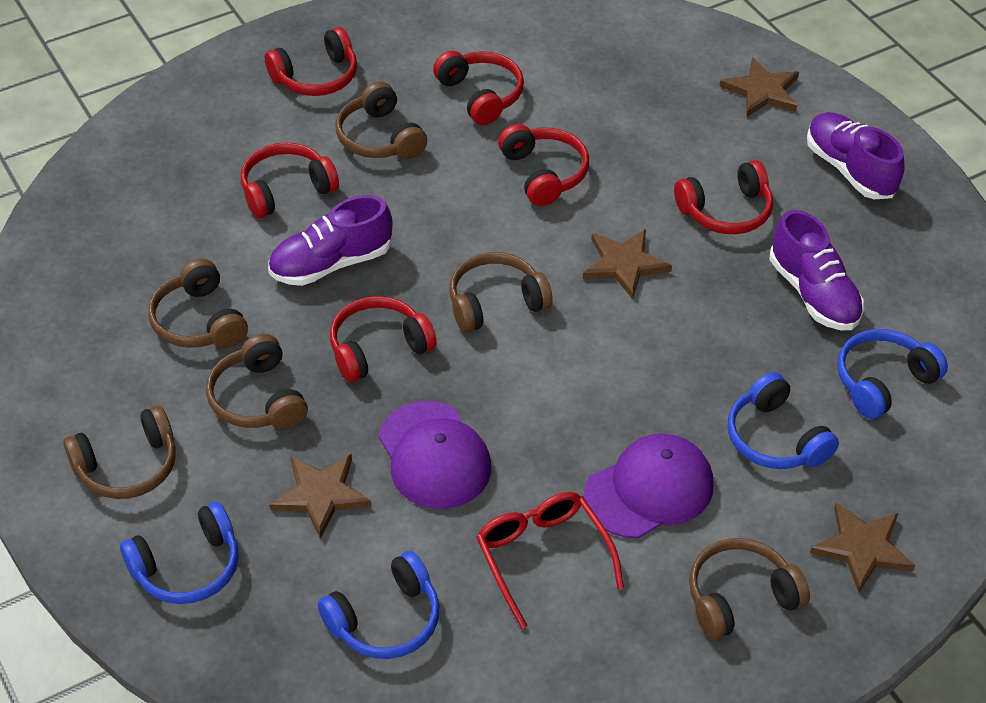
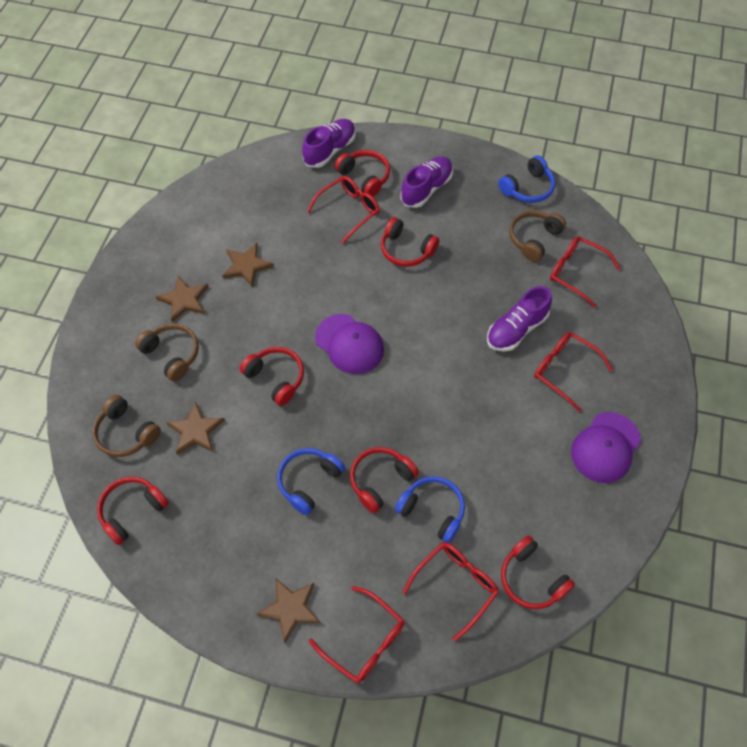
blue headphones: [120,502,238,604] [318,551,440,659] [728,372,839,469] [837,329,948,419] = 4 -> [277,448,345,515] [395,476,465,543] [498,155,555,203] = 3
brown headphones: [63,405,176,499] [148,259,248,348] [206,334,308,429] [335,82,427,159] [449,252,553,333] [689,538,810,640] = 6 -> [92,395,161,457] [135,324,199,381] [509,210,566,262] = 3
red glasses: [476,492,624,629] = 1 -> [307,176,380,243] [309,586,404,683] [403,542,499,641] [534,332,612,412] [550,236,621,308] = 5

